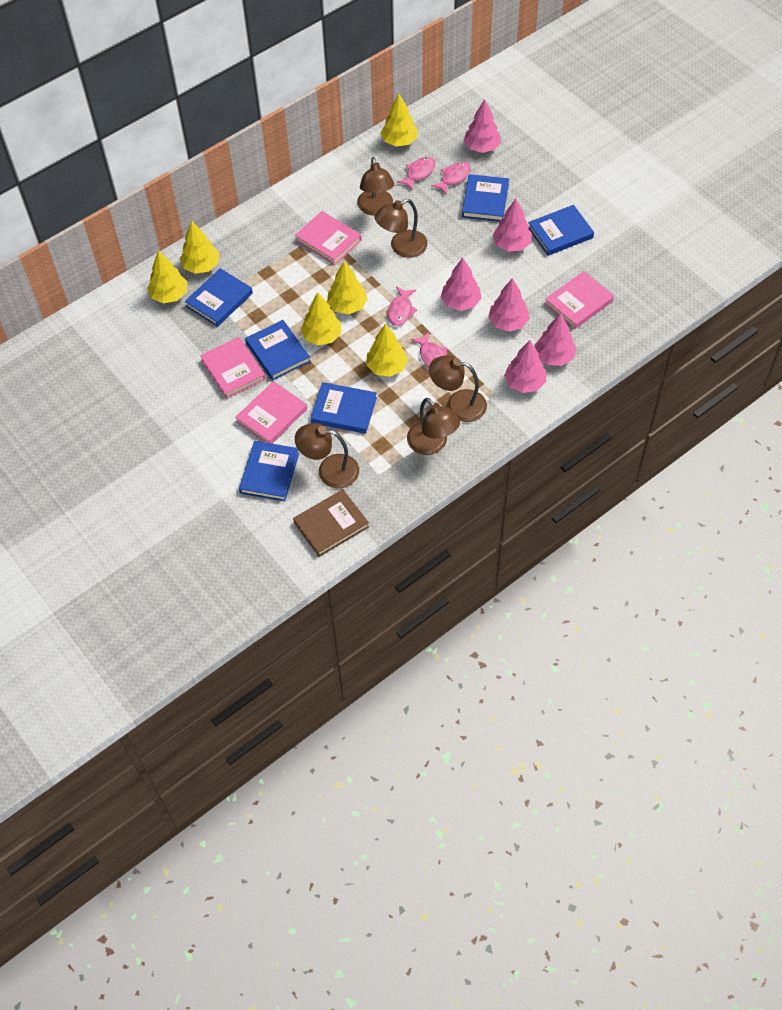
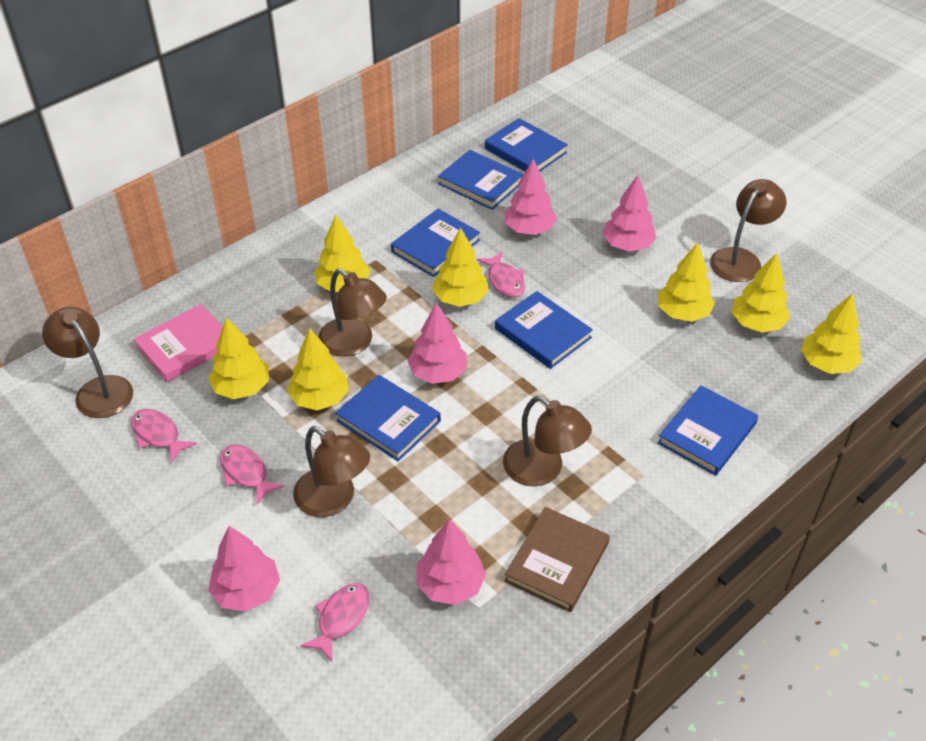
pink book: [200,337,266,399] [235,381,307,443] [295,211,362,265] [545,271,614,329] = 4 -> [134,304,223,382] = 1
pink tree: [441,257,482,311] [464,99,501,153] [488,278,530,332] [492,199,532,252] [504,340,547,393] [535,313,577,366] = 6 -> [208,526,280,612] [408,302,467,384] [416,519,486,605] [505,158,557,235] [602,175,657,251] = 5
yellow tree: [147,250,187,303] [180,221,219,274] [301,292,341,345] [327,261,368,314] [366,324,408,377] [381,93,418,146] = 6 -> [208,317,269,399] [287,329,349,410] [315,215,370,292] [432,227,489,307] [658,242,715,322] [732,253,790,332] [801,293,862,374] = 7

